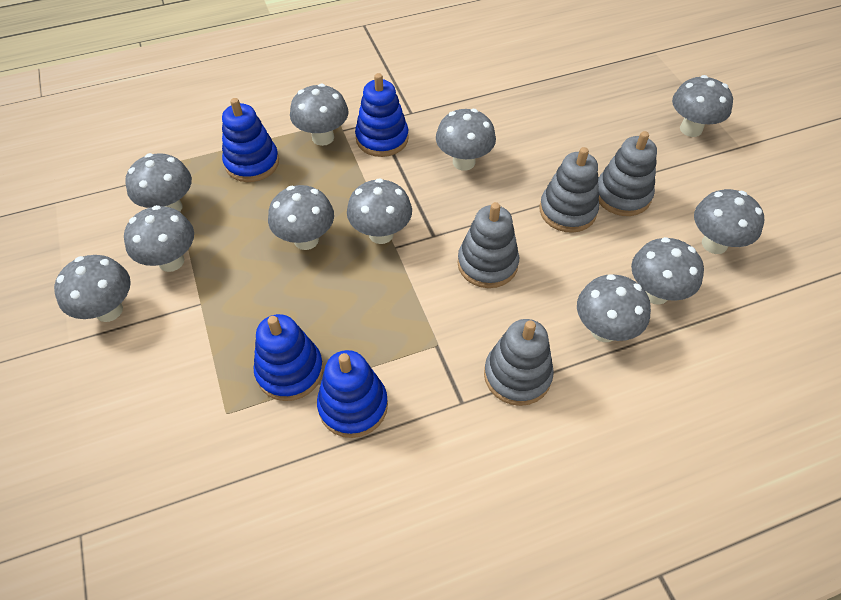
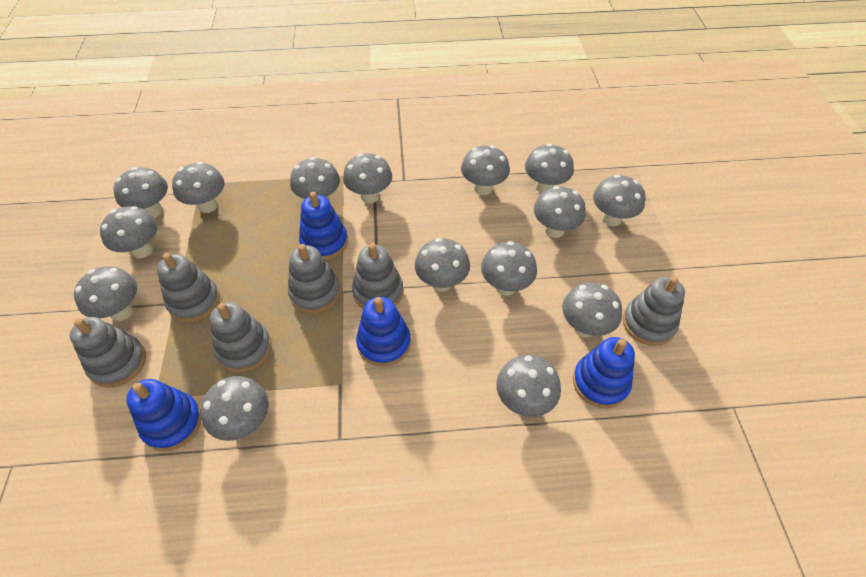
grey mushroom: [54,255,131,322] [124,205,194,272] [125,153,192,212] [268,185,334,250] [290,84,349,146] [347,178,412,244] [436,109,496,171] [577,274,651,342] [631,237,704,305] [672,75,733,137] [694,189,764,254] = 11 -> [74,266,137,321] [100,206,158,258] [113,167,168,218] [172,162,225,213] [201,376,269,441] [290,157,340,200] [343,153,392,203] [415,238,470,292] [461,145,510,195] [481,241,537,295] [496,355,561,417] [525,143,574,193] [534,186,586,238] [562,282,622,337] [593,175,645,226] = 15
grey stacking toy: [457,202,519,288] [484,319,554,406] [540,147,599,233] [598,131,657,216] = 4 -> [70,317,146,388] [157,253,220,322] [210,302,272,373] [288,244,340,313] [352,243,403,309] [623,276,685,346] = 6

